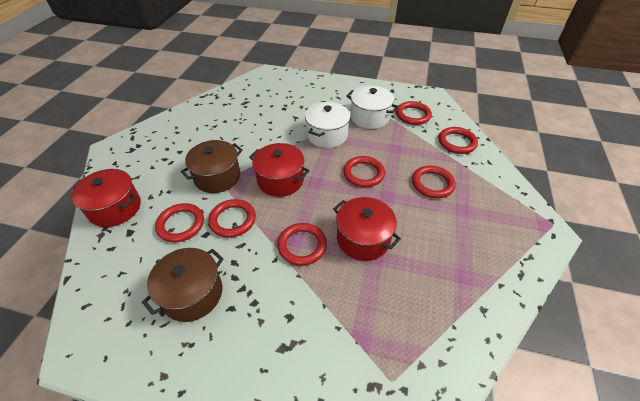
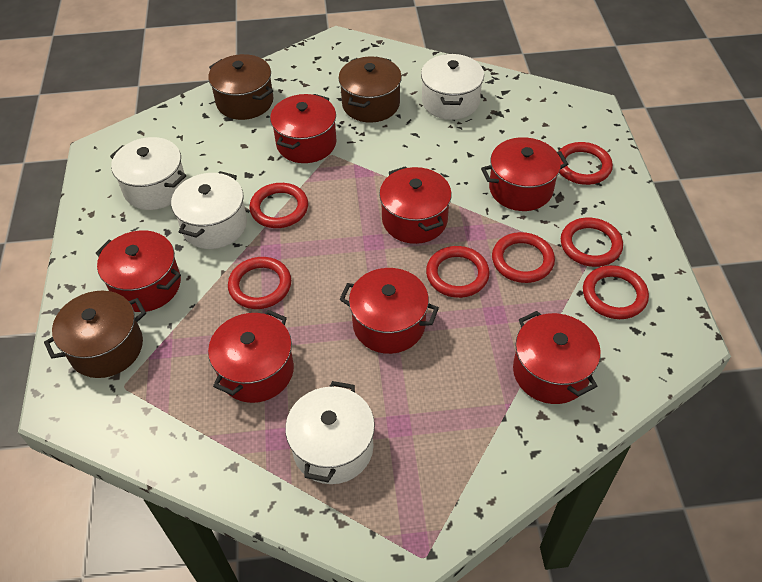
brown pot: [142,248,223,322] [181,140,243,193] = 2 -> [44,291,146,378] [208,54,273,120] [338,57,402,123] = 3
red pot: [71,169,141,227] [249,143,309,197] [333,197,401,261] = 3 -> [96,230,181,312] [208,310,294,403] [270,94,337,163] [339,268,439,354] [379,166,452,244] [481,137,568,211] [513,311,601,404] = 7
white pot: [305,102,350,148] [346,86,399,129] = 2 -> [110,137,186,210] [171,171,247,249] [285,381,375,484] [421,54,484,120] = 4

